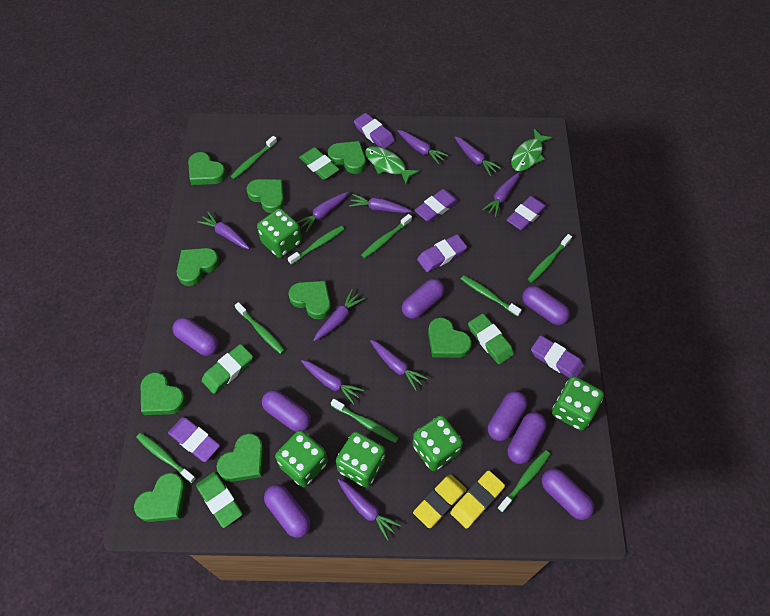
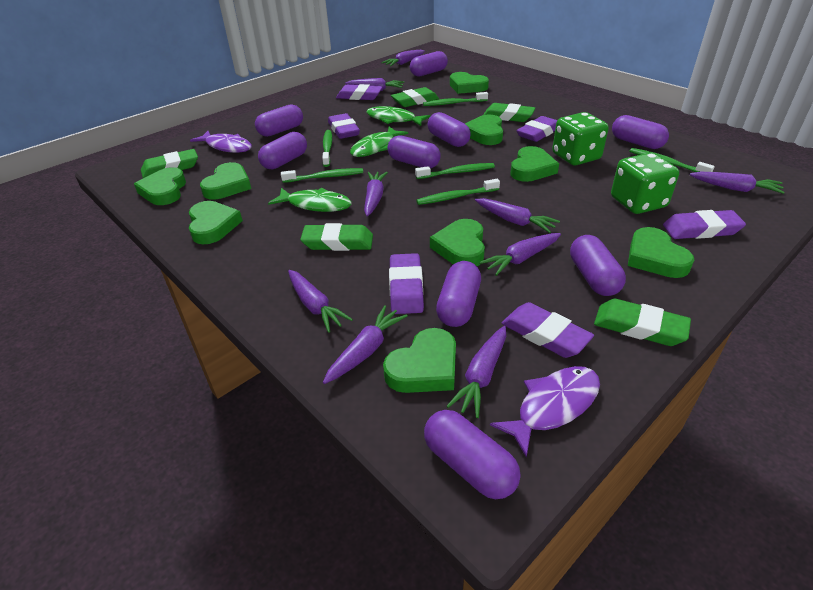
green dice: [257,208,302,258] [275,430,328,487] [336,431,385,487] [413,415,463,471] [552,376,604,431] = 5 -> [552,112,609,165] [611,153,679,214] = 2
green eraser: [196,472,243,528] [202,344,253,394] [299,147,339,180] [468,314,514,364] = 4 -> [141,149,198,178] [300,223,373,251] [391,87,439,107] [483,103,535,122] [594,299,691,346] = 5
green fish: [365,146,419,184] [511,129,553,171] = 2 -> [268,188,352,212] [350,127,408,157] [367,106,431,126] = 3
green toothbrush: [136,433,196,483] [231,136,277,179] [235,302,285,354] [288,226,344,265] [331,399,398,443] [361,214,412,258] [461,275,522,317] [498,450,550,512] [528,234,572,283] = 9 -> [281,168,363,183] [322,130,332,167] [415,163,495,179] [416,179,500,205] [423,92,488,106] [630,148,715,172] = 6
purple capsule: [172,317,219,356] [262,390,311,432] [264,484,311,538] [402,279,445,319] [488,391,527,441] [508,412,547,464] [522,286,570,325] [542,469,594,520] = 8 -> [255,104,303,137] [258,132,307,169] [387,135,441,168] [410,51,448,77] [424,410,520,499] [428,112,471,147] [436,261,481,327] [570,235,626,296] [612,115,669,149] = 9
purple carrot: [197,212,250,249] [297,192,348,232] [301,360,364,404] [313,290,365,341] [338,479,401,541] [349,194,412,213] [370,340,428,391] [397,130,448,164] [455,136,501,176] [482,172,520,217] = 10 -> [288,270,353,333] [323,305,408,384] [345,78,404,91] [364,172,388,216] [381,50,425,66] [446,326,506,418] [475,198,560,233] [479,233,561,276] [689,172,785,194] = 9
purple fish: none = 0 -> [190,131,252,153] [490,366,600,458] = 2
yellow eraser: [413,474,467,528] [450,471,505,529] = 2 -> none = 0

